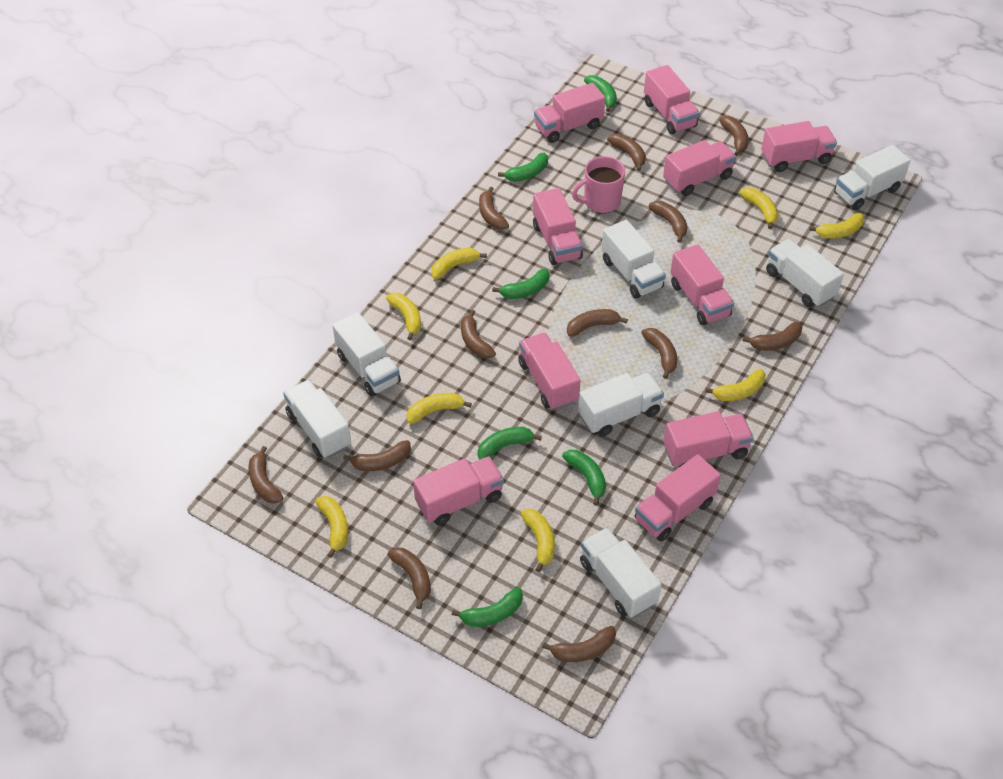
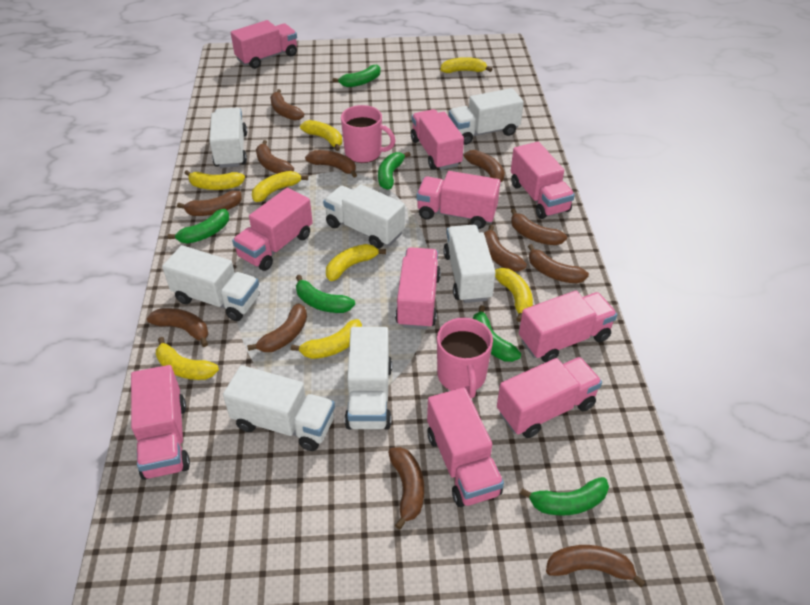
pink mug: [572,156,626,213] = 1 -> [341,105,396,163] [437,318,493,398] = 2

